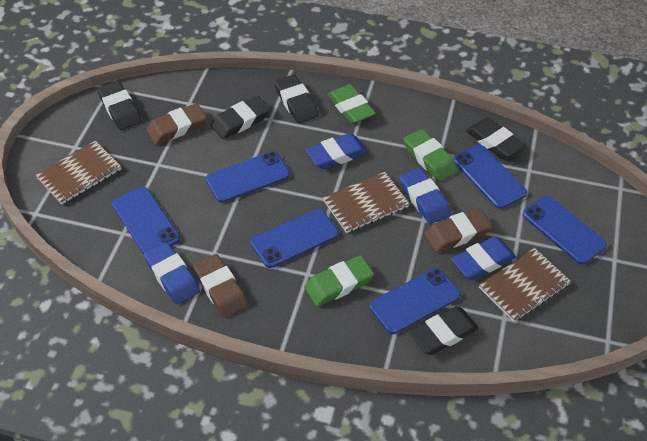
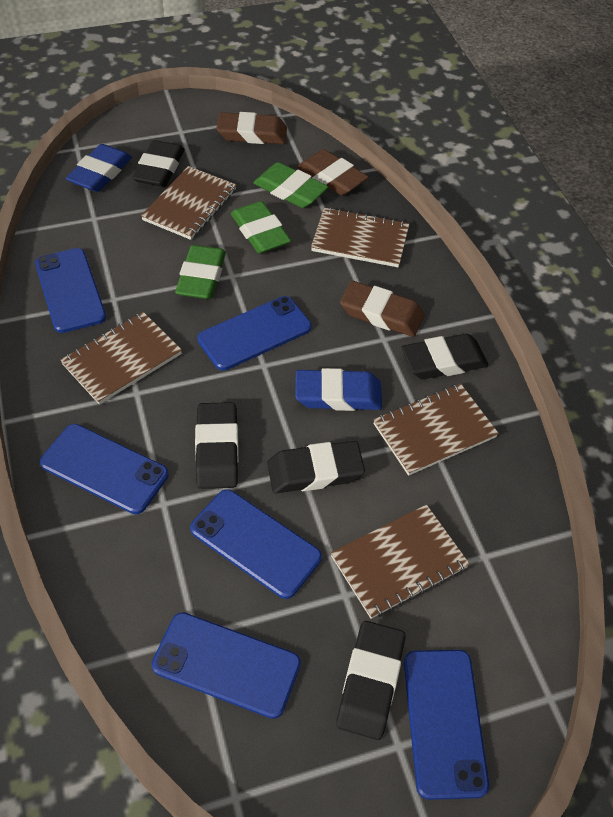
blue eraser: [144,242,200,304] [306,133,368,169] [399,168,451,224] [451,236,516,280] = 4 -> [66,144,132,192] [295,368,382,411] = 2
brown notebook: [36,141,121,204] [323,172,410,233] [479,248,571,322] = 3 -> [60,312,182,404] [141,166,236,240] [311,207,409,267] [331,504,470,619] [373,383,499,476] = 5

